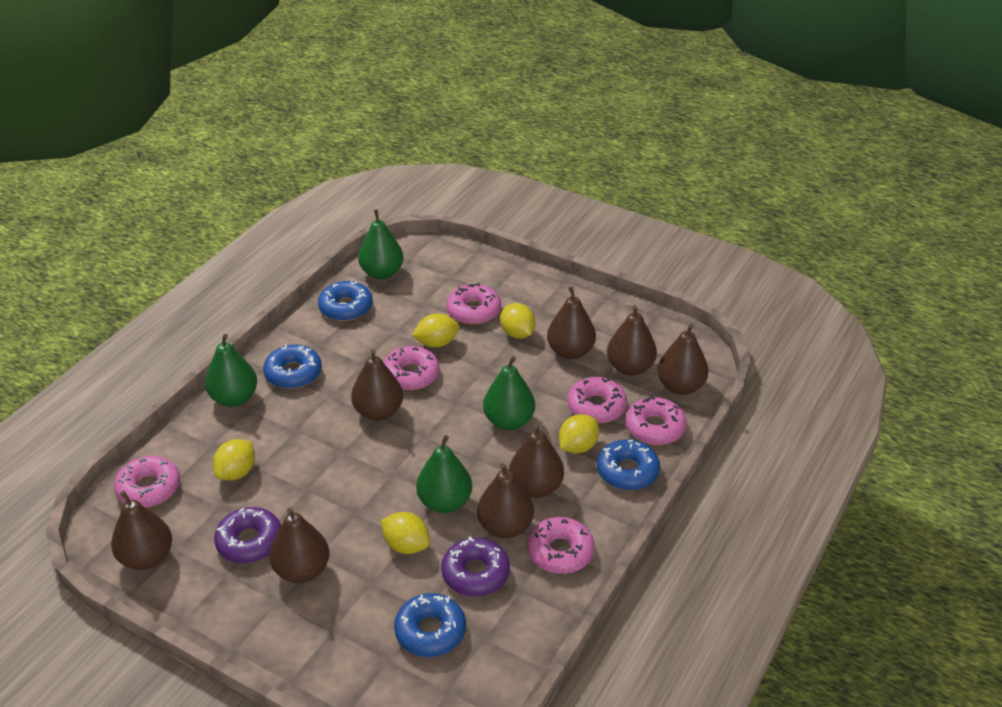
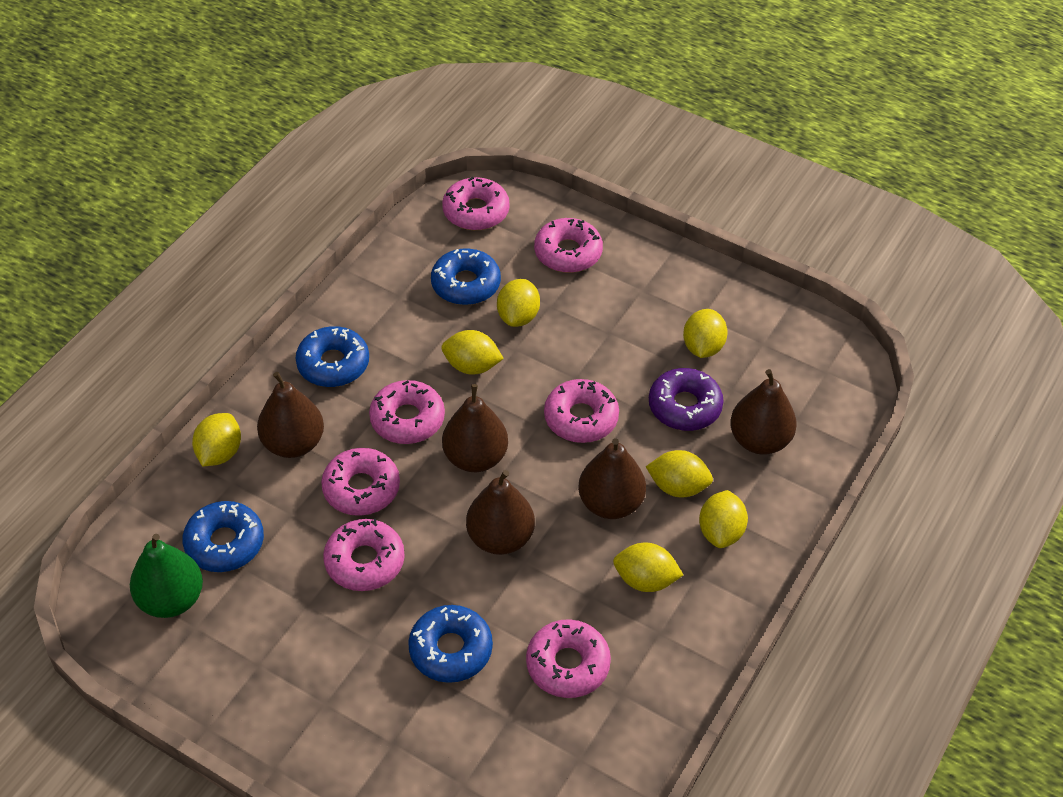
brown pear: [111,491,172,570] [269,508,330,583] [351,349,403,421] [477,463,534,538] [509,424,564,498] [547,286,596,359] [607,305,657,376] [657,324,709,395] = 8 -> [257,372,324,458] [442,384,508,472] [466,470,535,555] [578,438,646,519] [730,369,797,455] = 5
green pear: [205,334,257,407] [358,209,404,280] [416,435,472,513] [483,356,535,430] = 4 -> [130,534,203,618] = 1
pink donut: [114,456,180,508] [383,346,440,390] [447,283,501,324] [527,517,595,574] [567,377,627,423] [625,395,687,445] = 6 -> [321,448,400,516] [323,519,405,591] [369,380,445,444] [442,177,510,230] [526,619,611,698] [534,218,603,273] [544,379,619,443] = 7
purple donut: [214,507,281,563] [441,537,510,596] = 2 -> [649,368,724,431] = 1
yellow lemon: [213,439,255,481] [381,512,430,554] [412,313,459,347] [500,303,535,339] [559,414,599,454] = 5 -> [192,413,241,466] [441,330,504,375] [497,279,540,327] [613,543,683,592] [646,450,713,497] [683,309,728,358] [699,490,748,548] = 7

